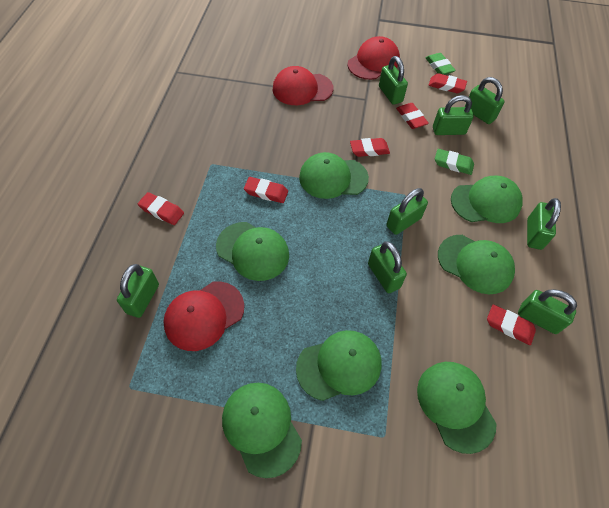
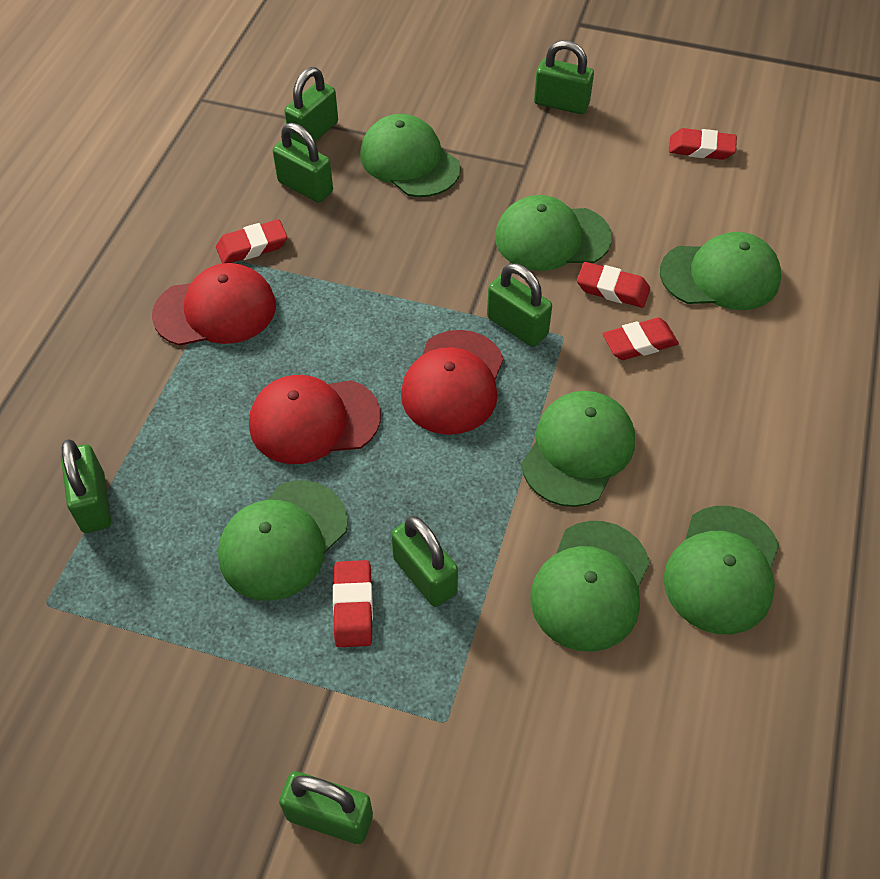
green eraser: [426,53,456,75] [435,149,474,175] = 2 -> none = 0
green padlock: [117,264,159,318] [368,241,407,293] [379,56,408,105] [386,188,428,235] [433,95,474,135] [465,77,505,124] [518,289,577,334] [527,198,561,250] = 8 -> [61,439,111,533] [273,123,333,203] [279,771,373,844] [284,67,338,146] [391,516,458,607] [487,263,552,347] [534,40,594,114] = 7
red eraser: [138,192,184,225] [244,177,288,203] [350,138,390,157] [396,103,429,129] [428,73,467,93] [487,305,536,345] = 6 -> [216,219,287,263] [333,560,373,647] [577,262,650,308] [603,318,679,360] [669,128,737,160] = 5

